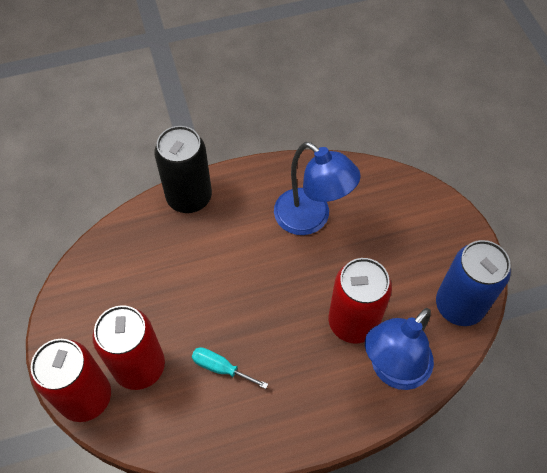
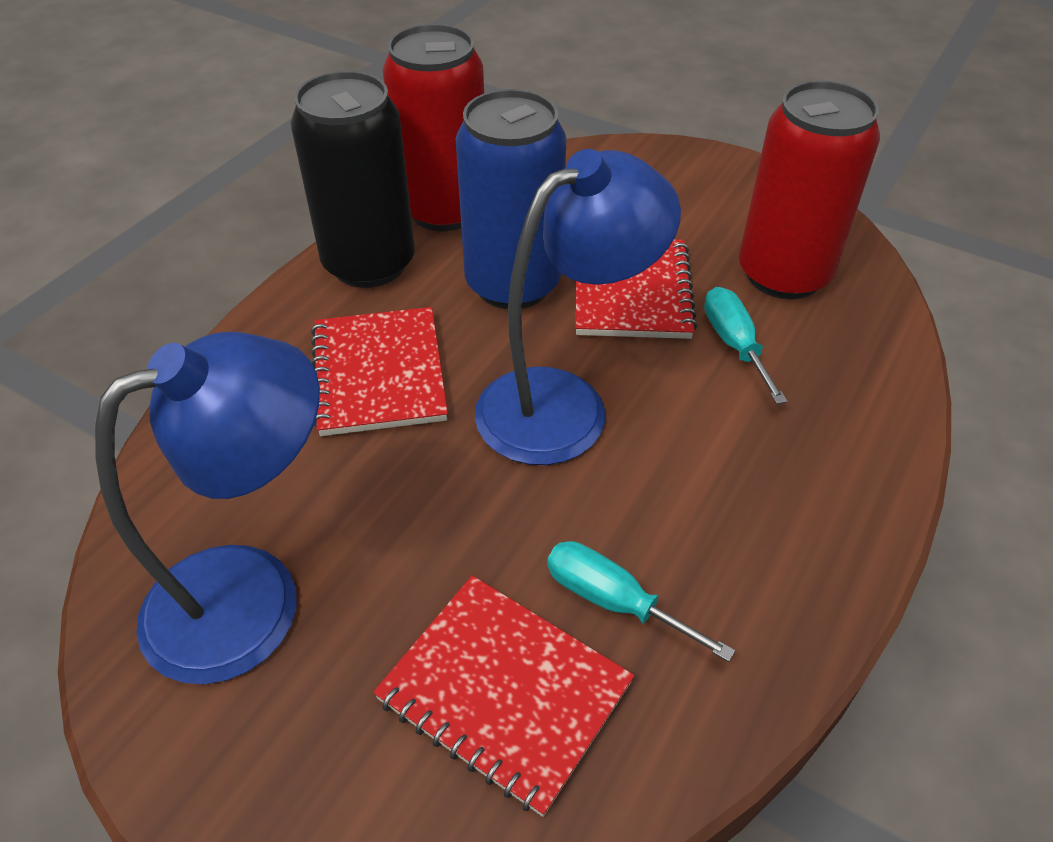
red can: [30,339,111,422] [93,305,165,390] [329,258,392,344] = 3 -> [383,24,484,231] [739,81,880,299] = 2
red notebook: none = 0 -> [311,307,448,436] [373,575,634,817] [575,239,697,339] = 3
turquoise screwdriver: [192,347,268,389] = 1 -> [547,541,735,662] [704,287,787,404] = 2

